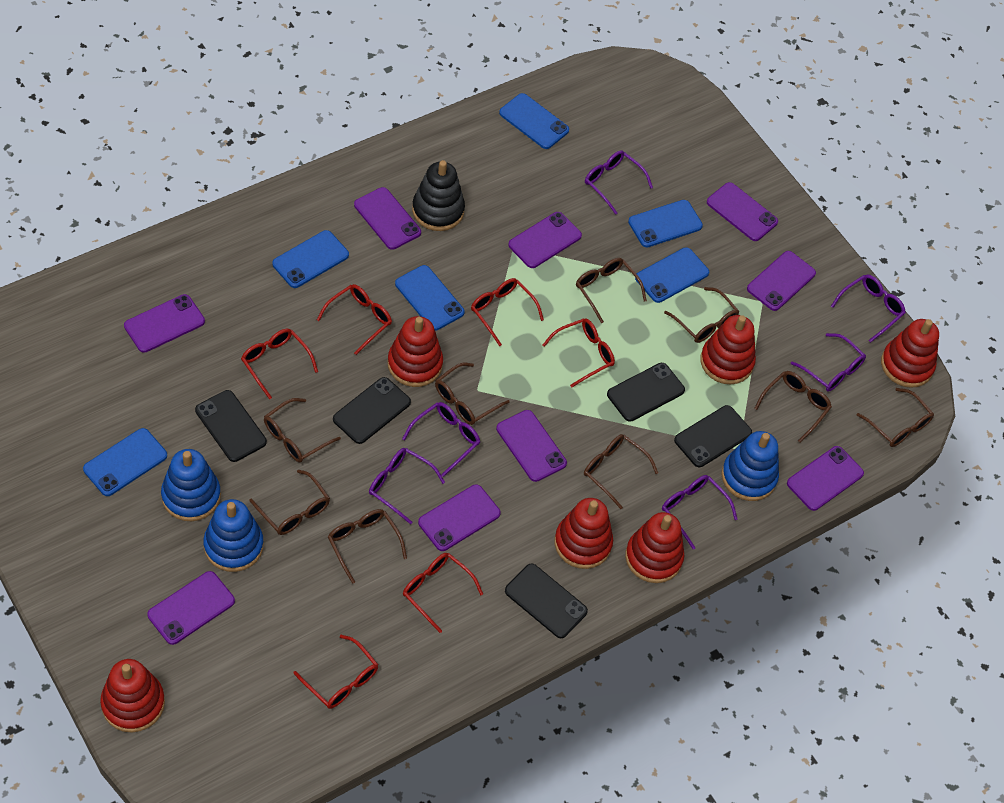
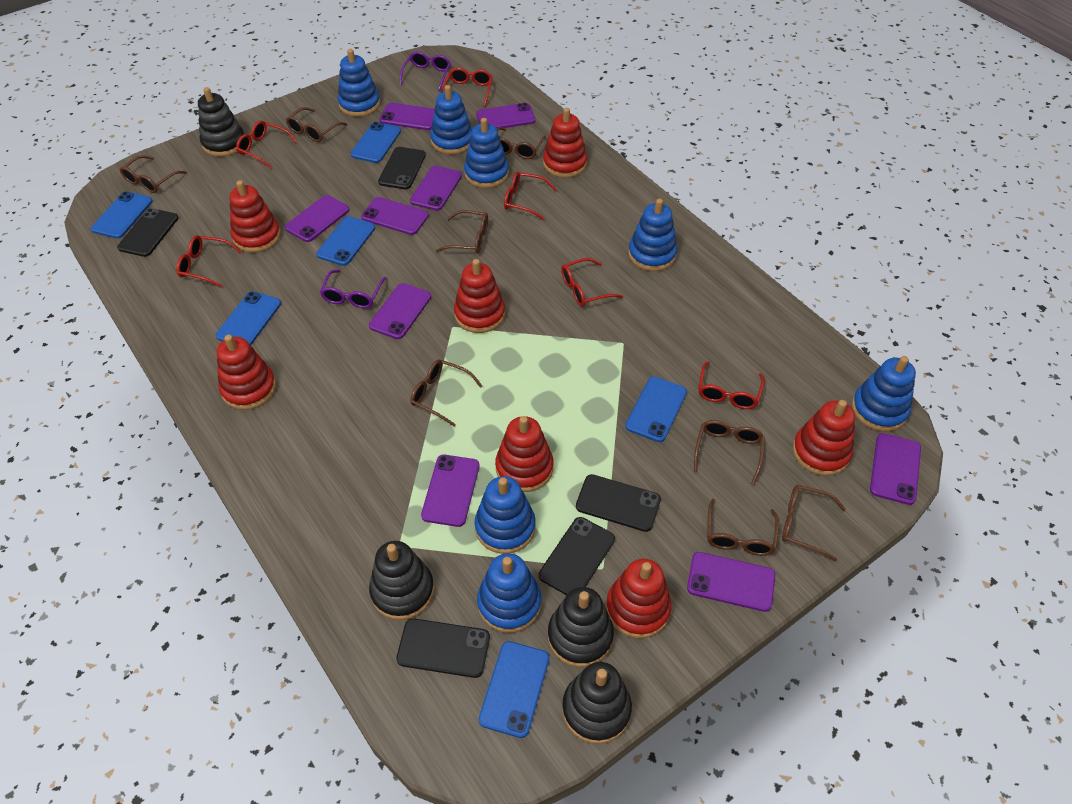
black stacking toy: [412,160,465,231] = 1 -> [198,87,244,157] [369,541,434,620] [548,587,614,667] [562,662,632,744] = 4
blue stacking toy: [161,449,221,521] [203,499,264,572] [721,431,779,501] = 3 -> [338,49,380,117] [430,85,472,154] [464,118,509,188] [475,476,536,554] [477,553,542,633] [628,198,678,271] [852,356,916,431] = 7
brown glasses: [249,470,330,535] [264,398,341,463] [328,509,407,584] [435,363,510,425] [576,258,647,323] [584,434,658,509] [664,287,739,343] [754,371,832,443] [857,388,934,447] = 9 -> [120,155,187,193] [286,107,347,142] [410,359,482,426] [436,210,488,253] [497,127,546,159] [694,420,765,485] [707,499,779,556] [782,485,846,561] = 8
purple glasses: [369,448,445,524] [402,402,480,477] [585,150,653,215] [662,475,738,549] [791,333,866,392] [831,274,906,343] = 6 -> [320,270,387,308] [400,51,451,92] = 2
red stacking toy: [100,659,165,733] [388,316,443,387] [554,498,613,569] [625,512,684,583] [700,315,756,384] [881,319,939,388] = 6 -> [217,334,276,410] [229,180,281,253] [454,259,505,333] [495,416,553,492] [543,108,587,178] [606,559,671,638] [793,400,855,476] = 7

